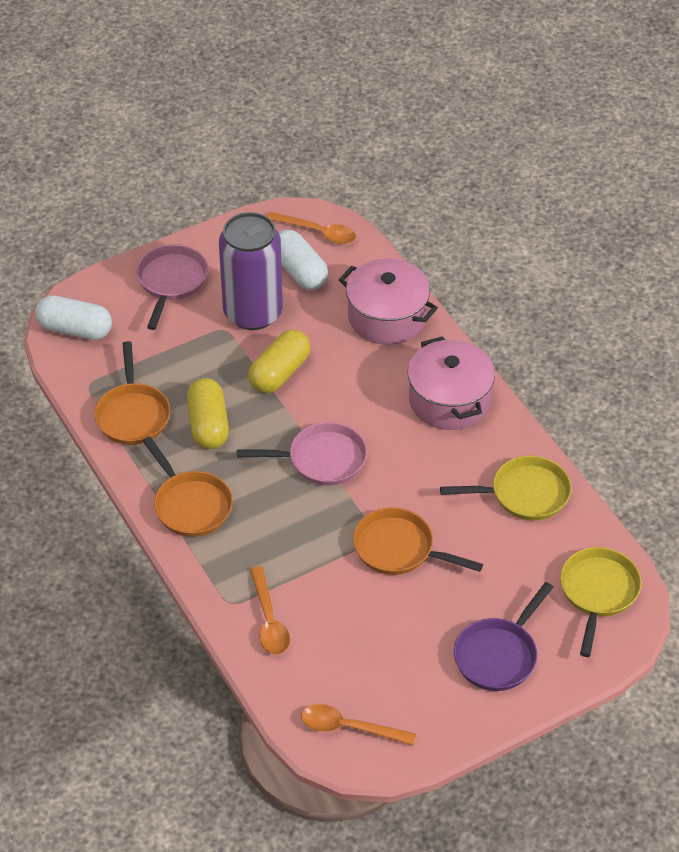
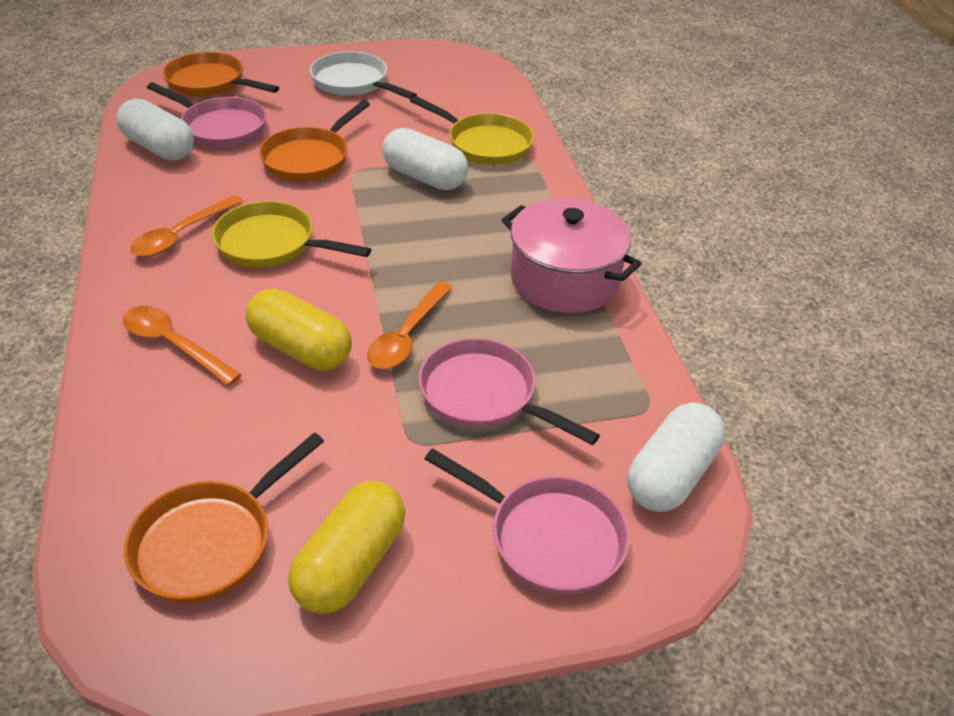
pink pan: [137,244,208,330] [237,422,367,485] = 2 -> [147,82,267,148] [418,338,600,445] [424,448,630,595] = 3
pink pot: [339,258,438,345] [407,336,495,430] = 2 -> [502,198,642,313] = 1
purple can: [219,212,283,330] = 1 -> none = 0
purple pan: [454,582,553,691] = 1 -> none = 0
white capsule: [35,296,112,340] [279,230,328,290] = 2 -> [116,99,194,160] [382,128,468,190] [627,402,725,512] = 3
white pan: none = 0 -> [310,51,417,99] = 1

